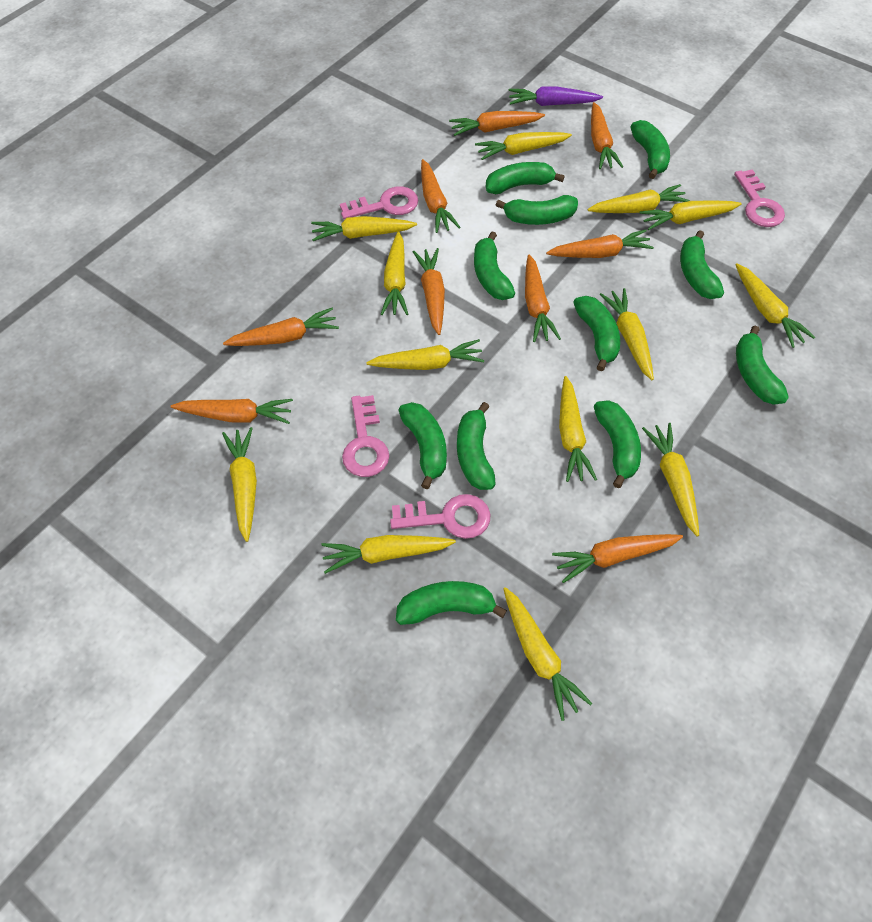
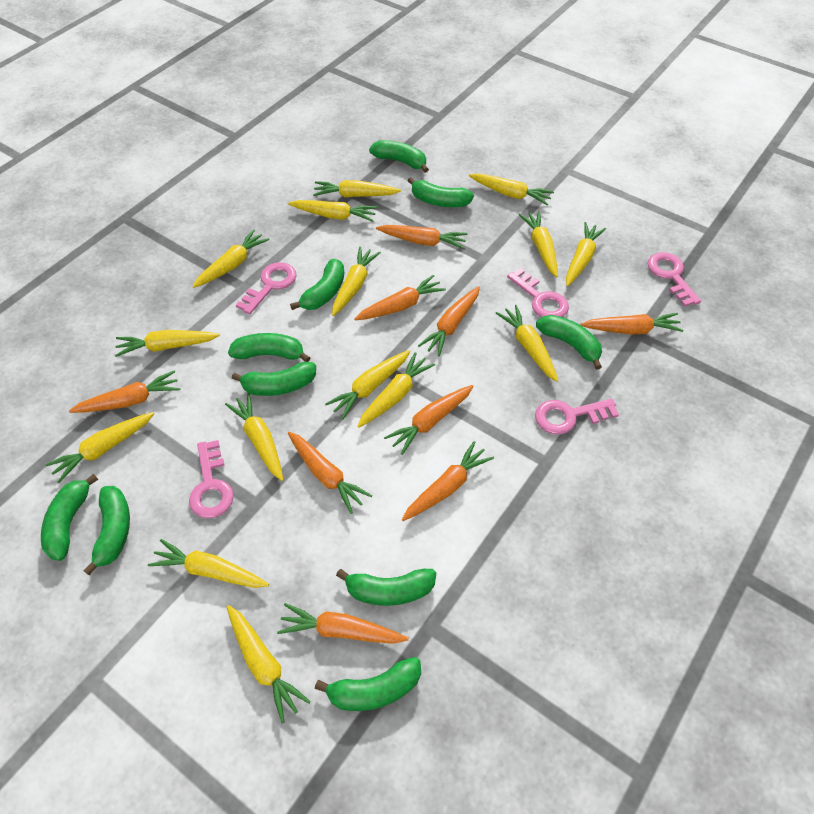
green banana: [396,581,507,625] [398,402,447,489] [457,402,496,490] [474,232,515,300] [486,162,565,194] [496,195,578,225] [573,296,620,371] [594,400,641,488] [631,120,670,179] [680,230,724,299] [736,326,789,405] = 11 -> [41,474,98,561] [84,486,130,575] [228,333,311,362] [232,362,316,396] [290,259,344,310] [315,657,421,711] [336,569,436,606] [369,140,429,173] [408,177,474,207] [536,315,602,370] = 10
pink key: [340,186,418,219] [342,395,389,477] [390,494,490,539] [734,169,785,227] = 4 -> [189,440,234,519] [236,262,297,314] [507,268,569,318] [535,399,619,435] [648,252,701,307] = 5
purple carrot: [509,87,603,106] = 1 -> none = 0
yellow carrot: [222,427,257,542] [311,216,417,241] [321,535,456,574] [366,339,484,370] [381,231,408,315] [475,132,572,160] [503,587,592,721] [559,376,597,482] [587,184,690,213] [600,288,654,380] [640,200,742,230] [642,423,699,537] [736,264,815,348] = 13 -> [46,412,155,483] [115,330,220,357] [148,539,269,588] [193,229,270,288] [225,393,283,481] [227,605,311,723] [288,200,377,222] [313,180,401,197] [325,350,410,419] [332,247,381,316] [357,352,435,428] [469,173,554,205] [496,305,558,382] [519,211,558,277] [566,222,606,286] = 15

